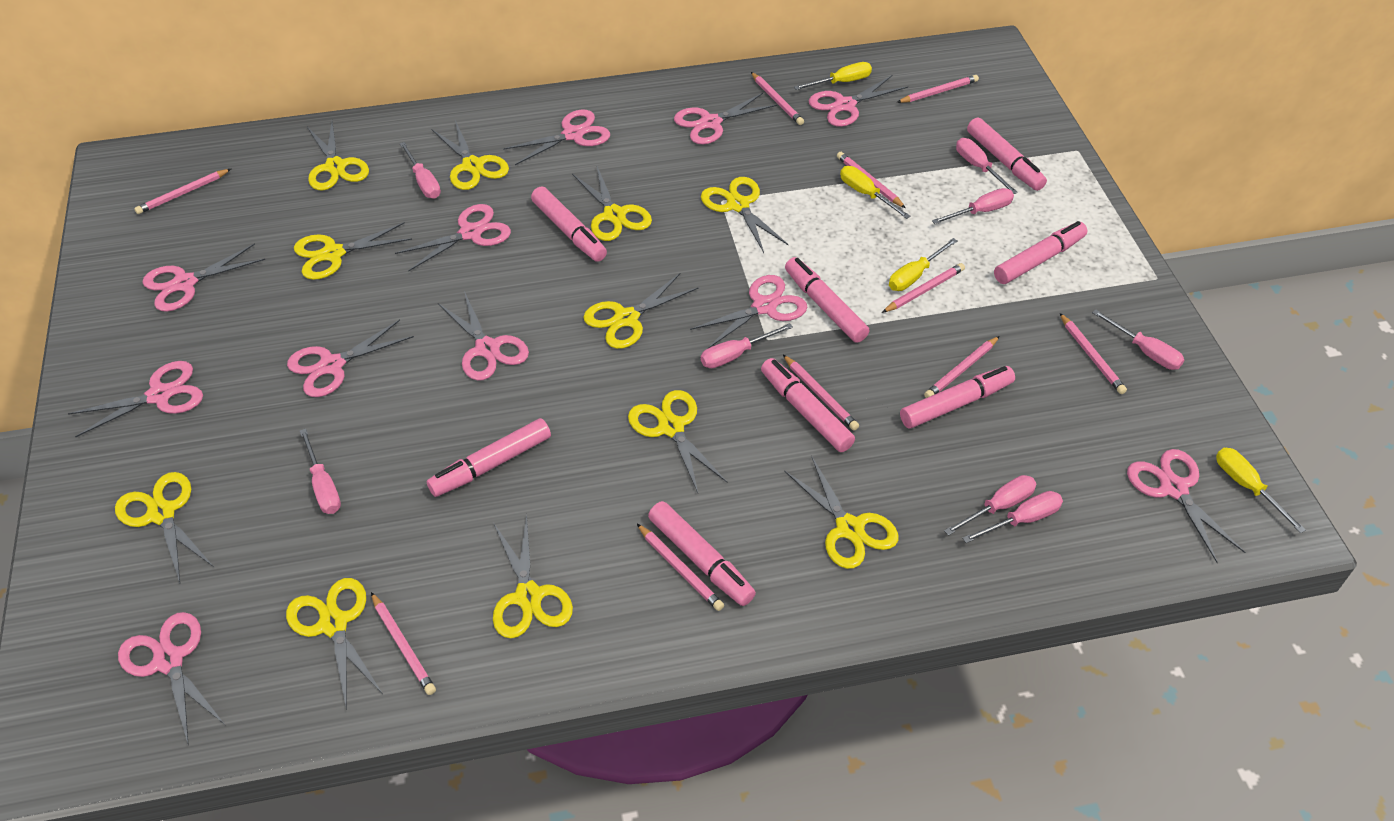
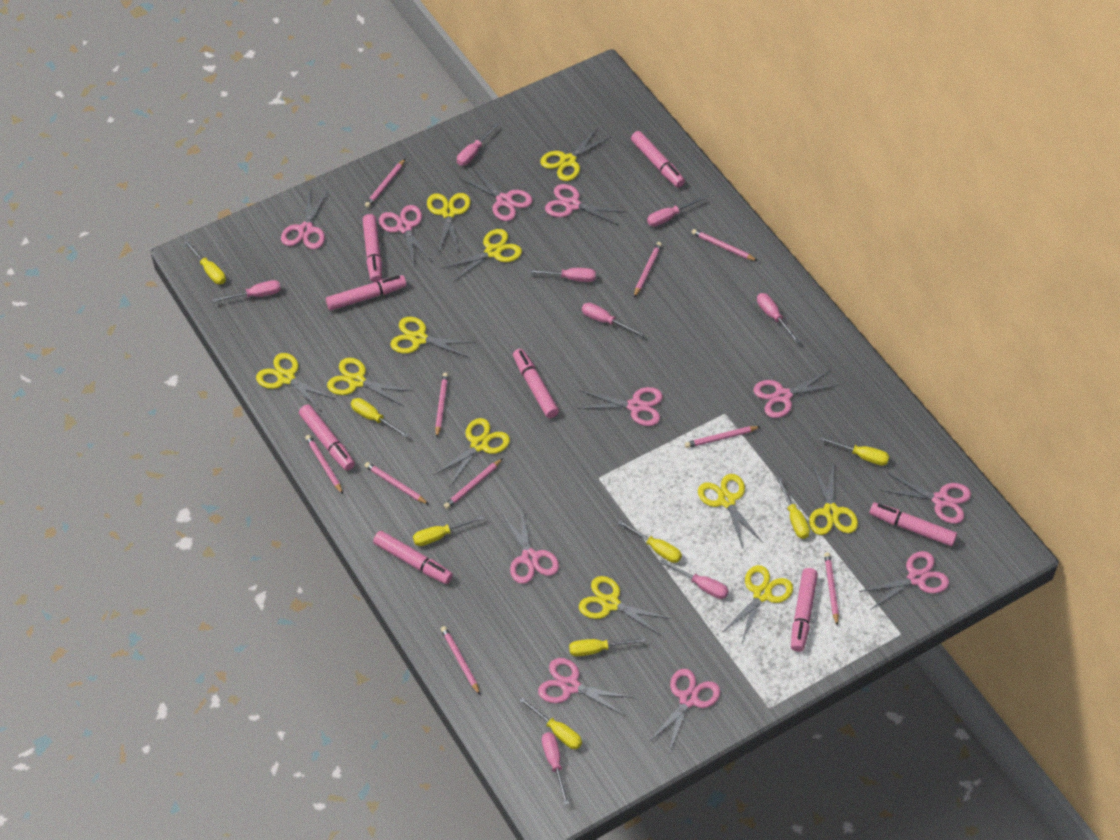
yellow screwdriver: [794,62,872,90] [840,166,910,219] [889,238,957,291] [1216,448,1306,533] = 4 -> [184,240,226,284] [351,398,409,438] [413,515,484,546] [519,697,582,749] [569,638,646,656] [618,520,682,563] [777,477,810,539] [819,437,889,466] = 8

